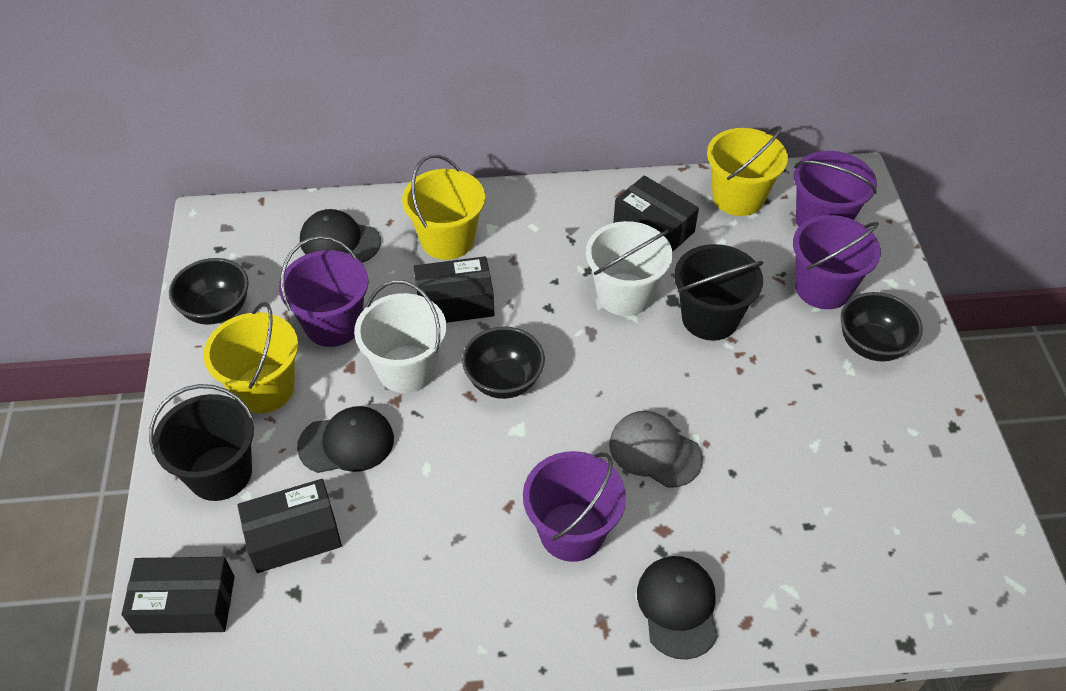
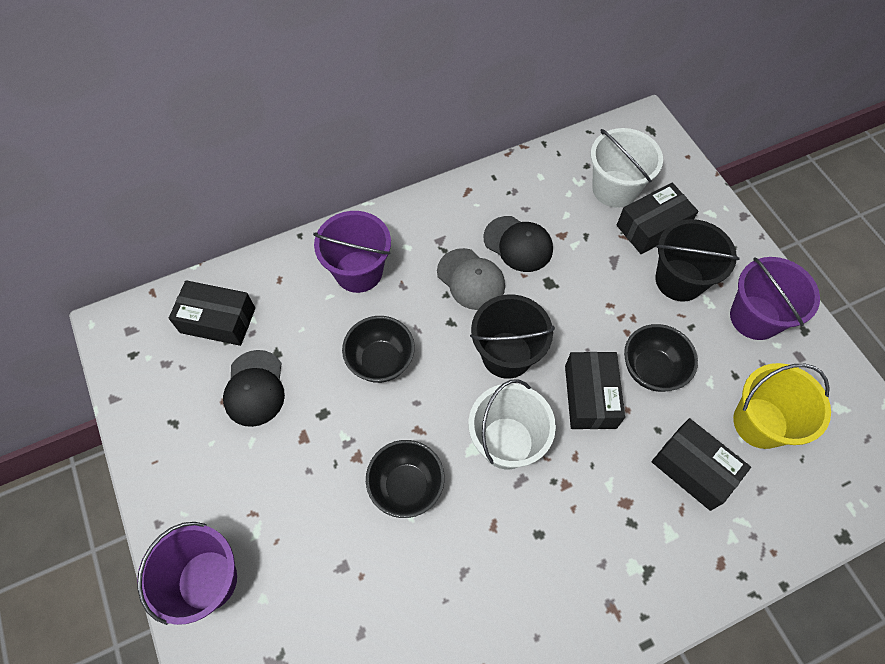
black cap: [297,406,394,473] [300,209,381,263] [637,556,718,660] = 3 -> [223,350,285,427] [483,216,553,272] = 2
purple bucket: [279,236,369,347] [523,451,626,562] [793,215,881,309] [794,151,877,227] = 4 -> [137,522,237,625] [313,211,391,293] [730,257,820,340] = 3
yellow bucket: [203,302,298,413] [402,155,485,260] [707,126,788,216] = 3 -> [733,363,831,449] = 1

